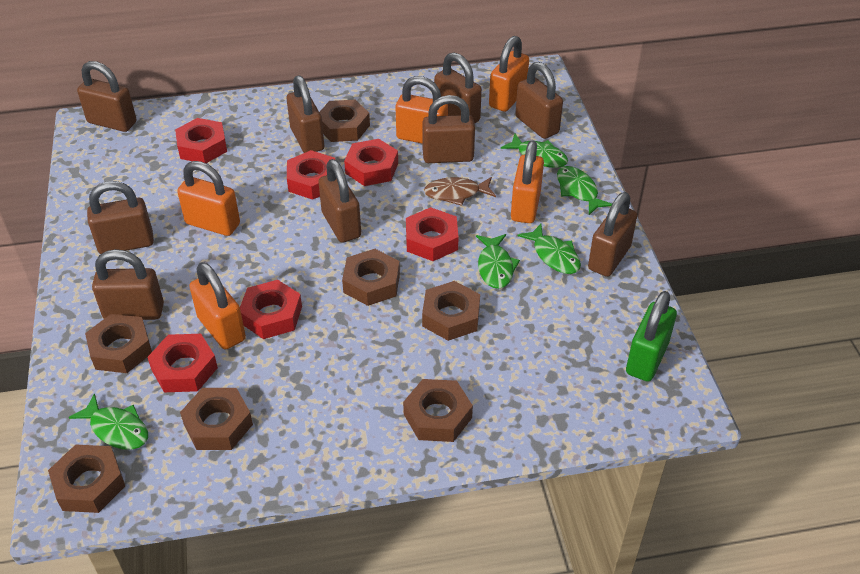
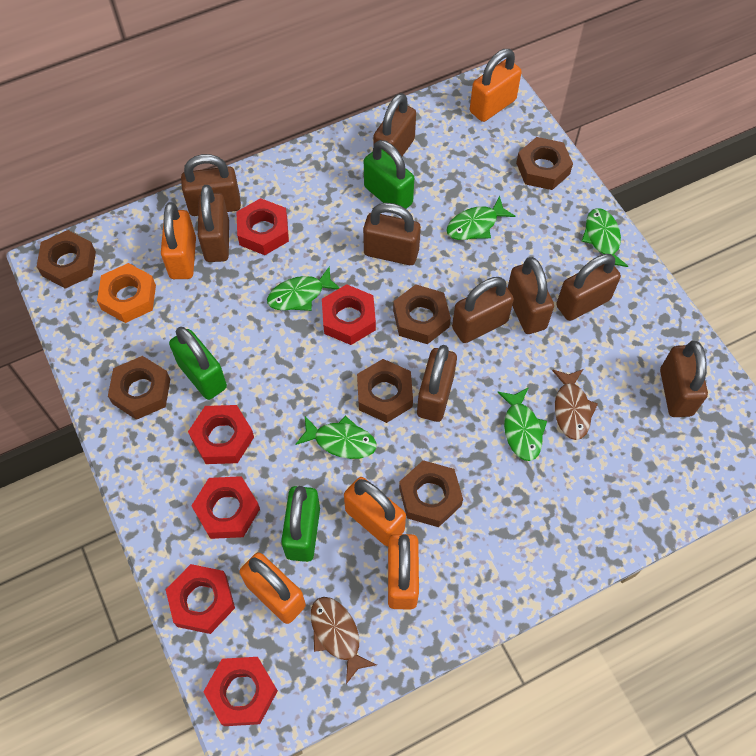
brown fish: [424,177,496,206] = 1 -> [311,597,377,684] [552,369,598,440] = 2
brown nut: [48,444,125,513] [85,314,152,373] [180,388,253,450] [319,100,370,142] [342,249,400,306] [403,379,473,442] [422,281,480,341] = 7 -> [37,230,96,289] [108,356,170,420] [357,359,413,423] [393,284,451,344] [399,460,463,527] [516,137,573,190] = 6
green padlock: [626,291,677,382] = 1 -> [169,327,227,400] [281,486,320,562] [364,140,414,209] = 3
orange nut: none = 0 -> [97,263,156,323] = 1

